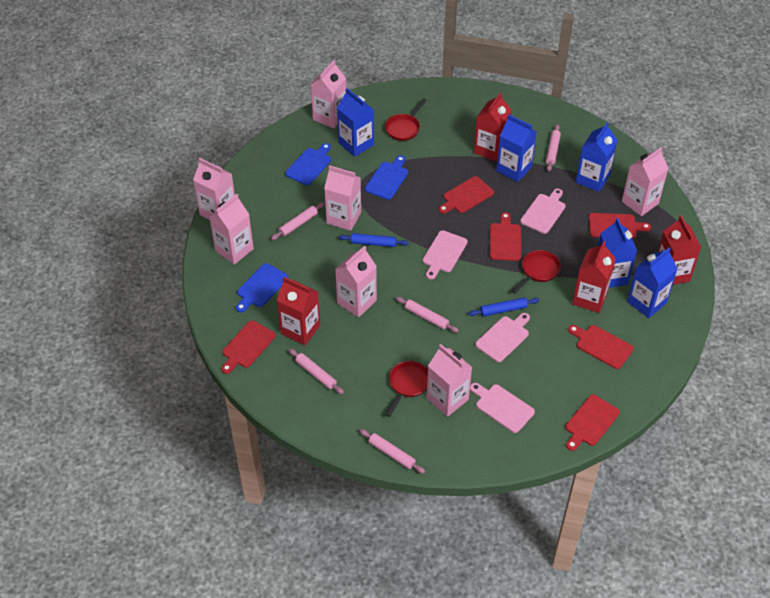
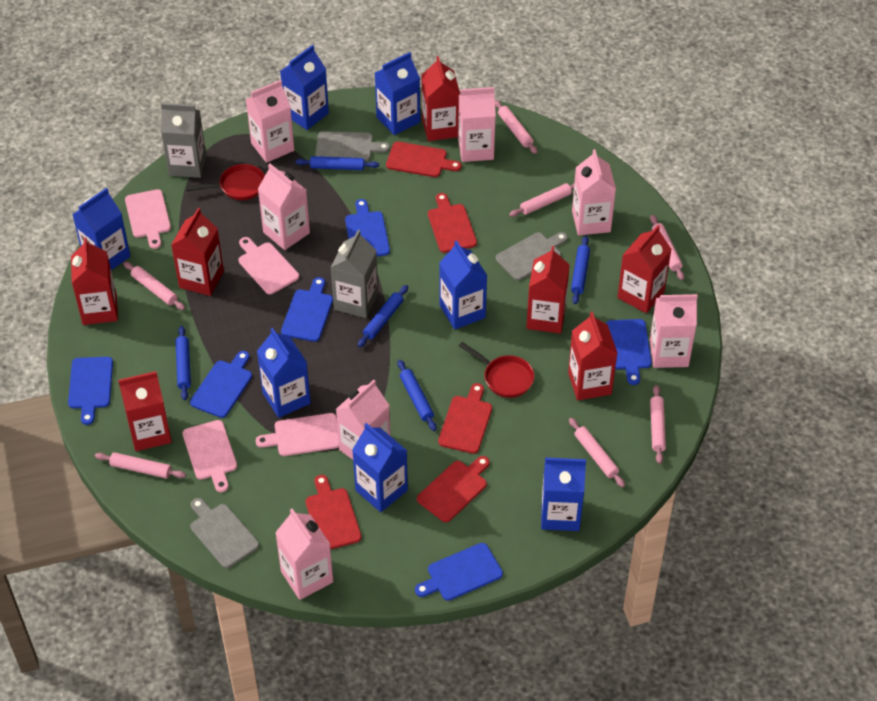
blue carton: [337,88,374,157] [496,115,537,182] [576,122,618,192] [598,218,637,288] [627,248,677,318] = 5 -> [72,188,130,270] [257,328,311,418] [280,45,329,130] [352,423,408,512] [375,52,420,135] [439,240,487,329] [541,457,586,531] = 7
blue cutting board: [236,263,289,312] [285,143,331,186] [365,155,408,200] = 3 -> [68,357,113,425] [190,351,252,418] [281,277,333,342] [345,199,390,257] [415,543,503,601] [606,319,652,385] = 6
blue rolling pin: [339,233,409,247] [468,297,539,317] = 2 -> [175,326,191,400] [295,156,379,170] [358,285,408,347] [397,360,436,431] [571,236,590,304] = 5
grey carton: none = 0 -> [161,103,206,178] [330,230,378,318] = 2
grey cutting board: none = 0 -> [190,498,259,568] [316,131,390,161] [496,232,568,281] = 3
pink rolling pin: [271,202,325,240] [289,348,344,394] [359,429,425,474] [396,297,459,332] [546,124,561,171] = 5 -> [95,452,186,478] [123,261,185,310] [495,100,537,154] [509,183,574,217] [569,418,625,487] [650,215,684,280] [650,385,666,464] = 7
red carton: [277,277,320,345] [474,92,511,162] [572,241,616,313] [658,215,702,285] = 4 -> [71,238,118,325] [118,371,172,451] [171,208,224,296] [422,56,460,141] [526,246,570,334] [568,312,617,400] [617,225,672,313] = 7
red cutting board: [221,320,276,374] [439,176,494,214] [490,212,521,261] [565,394,620,451] [568,325,634,369] [589,213,651,239] = 6 -> [306,475,362,550] [386,141,461,177] [417,456,490,522] [428,193,477,253] [438,383,492,454] = 5
red pan: [385,98,427,141] [385,361,428,417] [512,250,561,294] = 3 -> [186,164,265,200] [459,342,534,398] = 2

